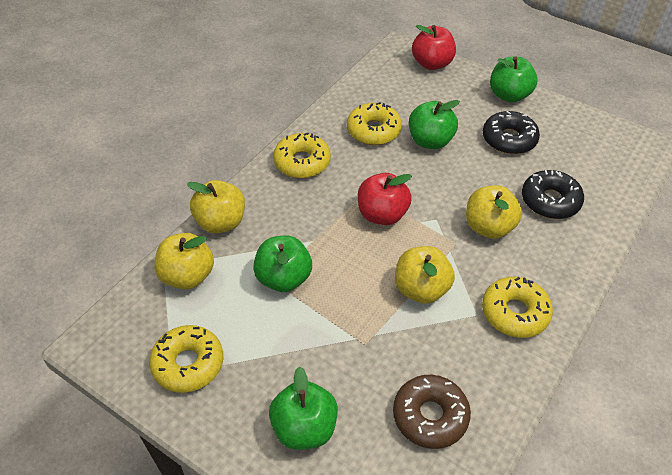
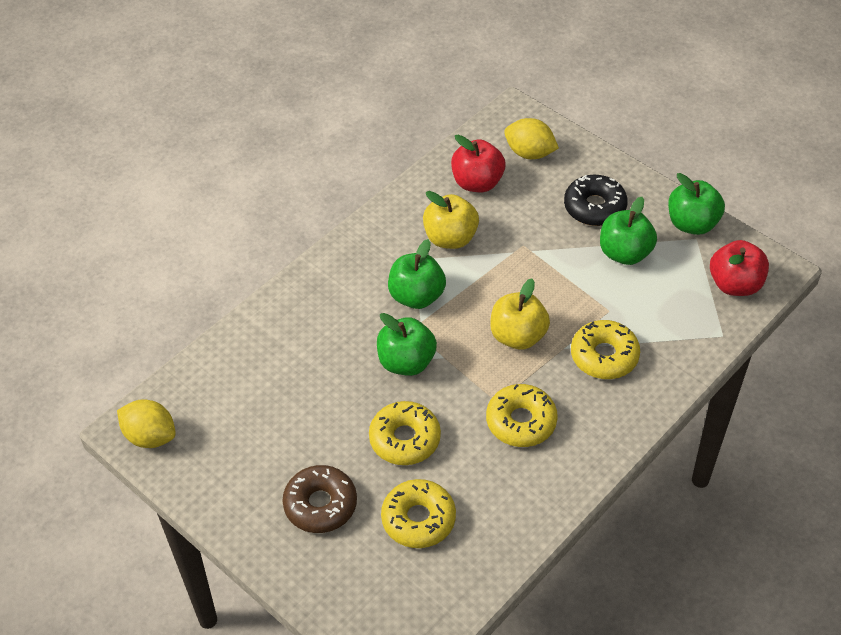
black donut: [483,111,540,154] [522,170,584,219] = 2 -> [564,175,628,226] = 1
yellow apple: [154,233,214,290] [187,180,245,233] [395,246,455,304] [466,185,522,239] = 4 -> [423,191,479,249] [490,279,550,350] = 2
yellow lemon: none = 0 -> [117,399,176,448] [504,118,559,159] = 2

